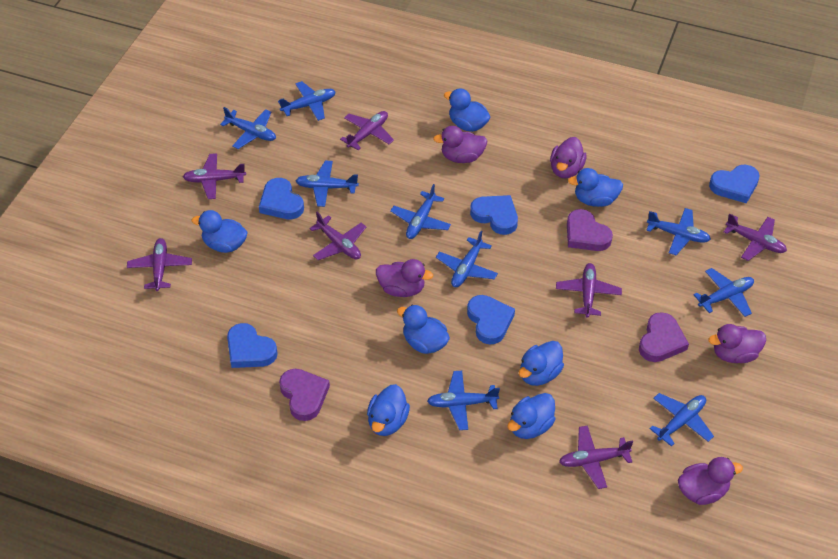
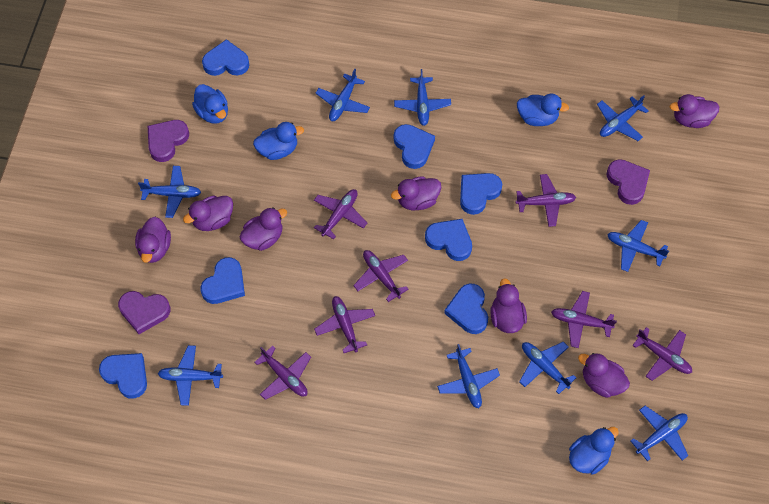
blue duck: [192,210,247,253] [367,384,410,436] [397,305,450,354] [444,89,490,132] [507,393,556,439] [519,341,564,386] [568,168,623,207] = 7 -> [192,84,228,124] [253,122,304,160] [517,94,569,126] [569,427,619,475] = 4
blue heart: [227,323,278,368] [259,178,304,219] [467,295,515,345] [470,195,518,235] [709,165,760,203] = 5 -> [99,353,147,399] [200,257,245,304] [202,39,249,76] [394,124,435,169] [425,219,472,261] [444,283,488,334] [460,173,502,215] = 7
purple duck: [376,259,433,297] [433,126,488,163] [550,137,587,178] [678,457,743,505] [709,324,766,363] = 5 -> [135,217,171,263] [183,195,233,231] [240,207,287,251] [391,176,441,210] [490,278,527,333] [578,353,630,398] [670,94,720,128] = 7

